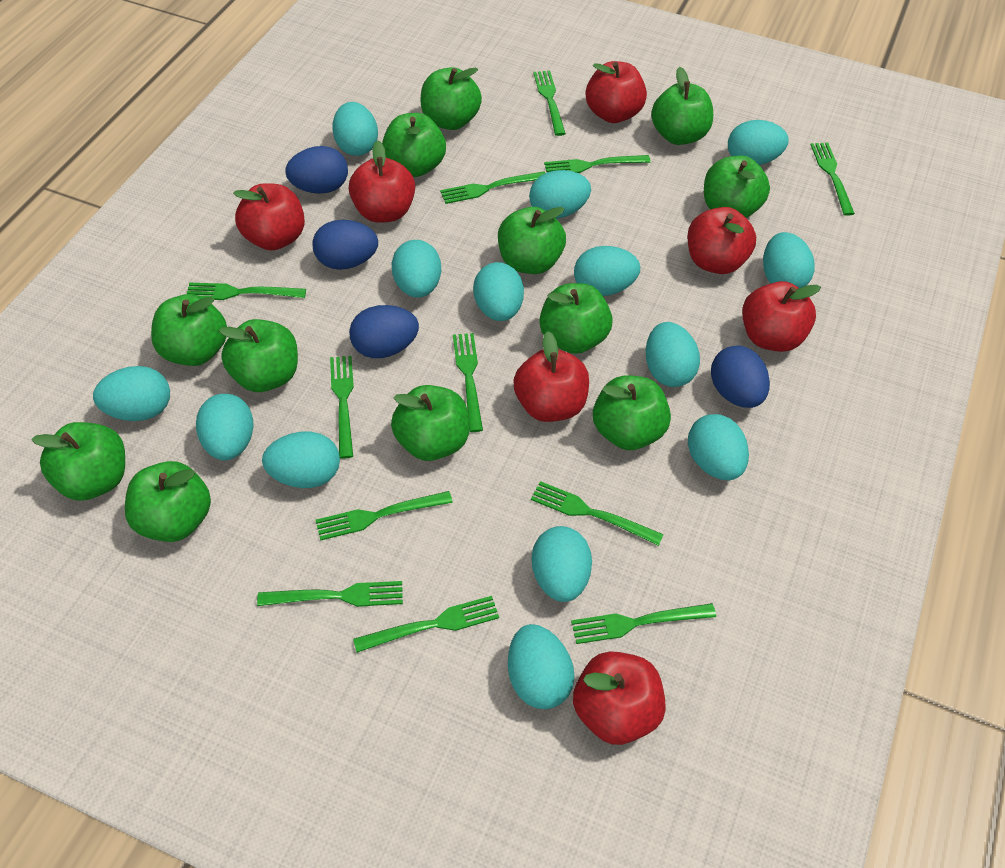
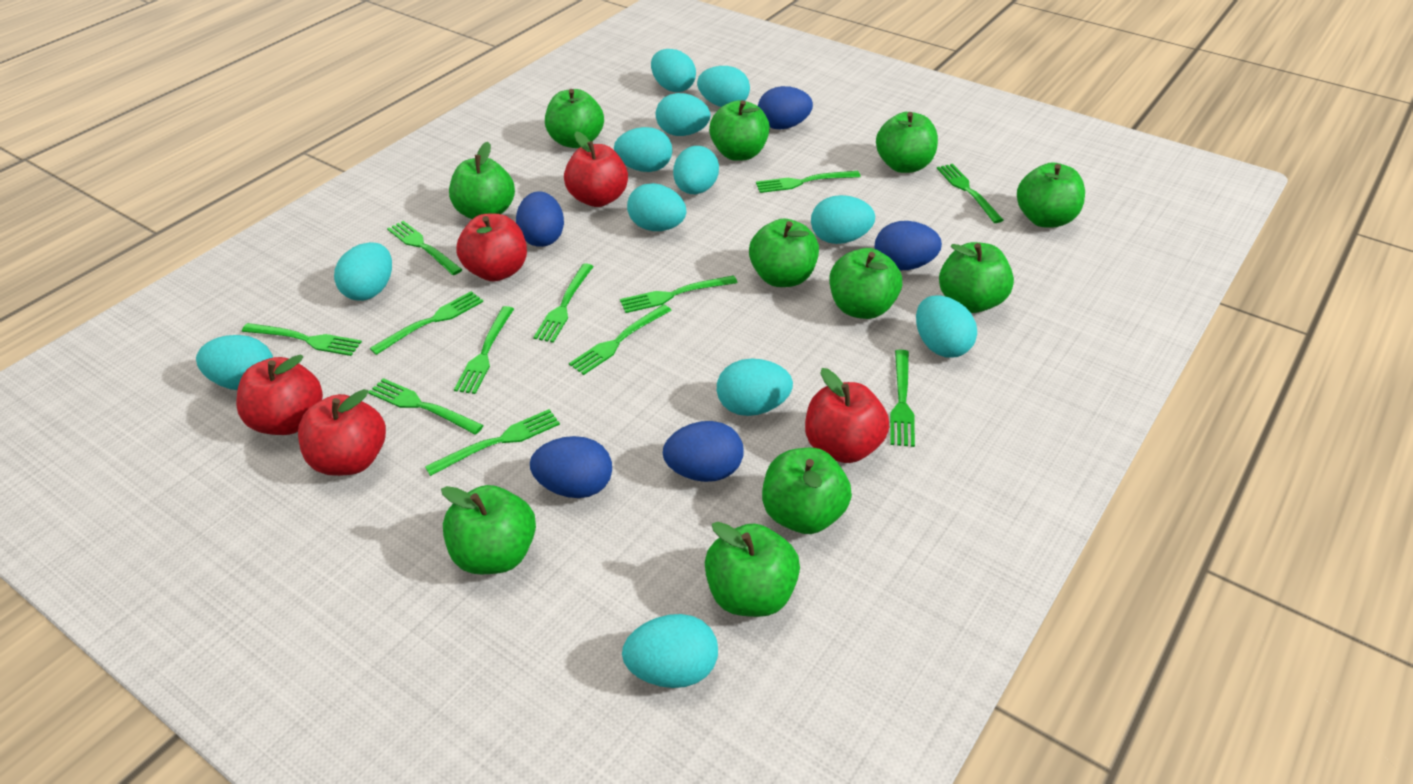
blue egg: [285,146,348,194] [312,220,378,270] [349,305,419,358] [711,346,770,408] = 4 -> [516,191,564,247] [530,436,612,498] [663,421,744,482] [758,86,813,130] [874,221,942,270] = 5
green apple: [31,422,125,501] [125,461,211,542] [151,294,227,366] [219,319,298,392] [382,113,446,177] [391,385,469,461] [421,67,482,130] [498,207,566,274] [539,283,613,354] [593,375,671,450] [651,67,713,145] [704,156,770,218] = 12 -> [441,485,536,574] [449,142,515,219] [545,89,604,148] [705,522,800,617] [709,100,770,161] [749,218,819,287] [762,448,852,534] [830,248,902,319] [876,112,938,173] [939,242,1014,313] [1017,162,1085,228] = 11
red apple: [233,183,305,251] [349,140,415,223] [513,331,589,422] [573,651,666,745] [586,61,647,123] [687,207,756,274] [742,281,821,352] = 7 -> [236,355,323,435] [298,389,386,476] [456,214,527,282] [564,132,628,207] [805,368,889,463] = 5
turquoise egg: [93,366,170,421] [196,394,253,460] [262,432,340,488] [332,102,378,156] [391,240,441,298] [473,262,524,321] [508,624,575,709] [529,170,591,219] [532,526,592,602] [574,246,640,296] [646,322,700,387] [688,414,749,480] [728,120,789,165] [763,232,814,288] = 14 -> [196,335,273,390] [334,242,392,301] [614,127,672,172] [622,614,718,688] [627,183,686,231] [651,49,696,92] [656,93,710,136] [673,146,719,194] [697,66,750,107] [717,359,793,416] [811,195,875,244] [916,295,977,358] = 12

